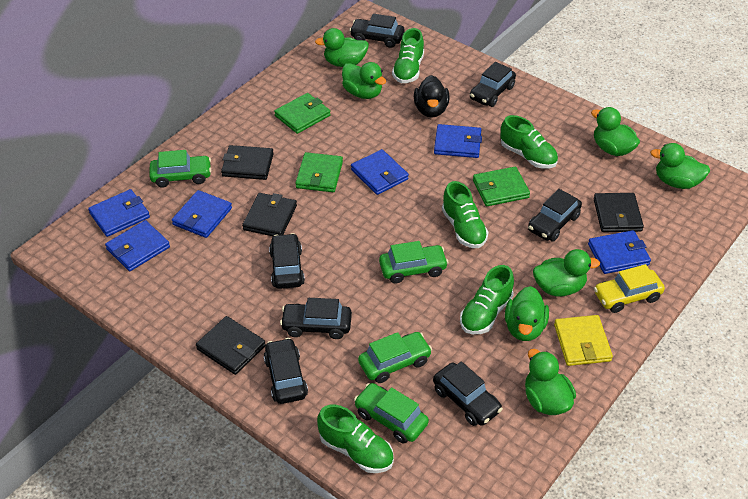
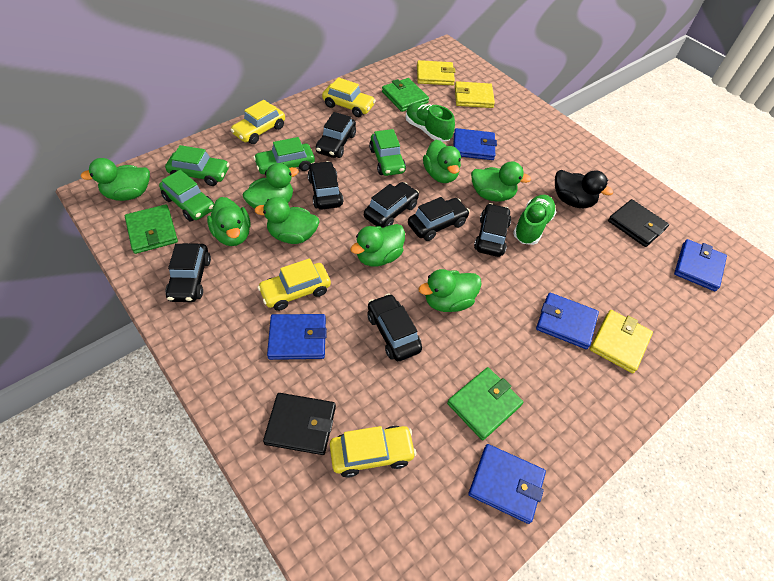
black wallet: [196,316,266,375] [221,145,274,180] [242,193,297,236] [594,193,644,232] = 4 -> [263,393,336,455] [608,199,669,247] = 2
blue wallet: [88,189,150,237] [105,220,170,271] [172,190,232,238] [351,149,409,195] [434,124,482,158] [588,230,651,274] = 6 -> [267,314,327,360] [453,128,497,160] [469,444,546,524] [536,293,599,349] [674,239,727,291] = 5
green duck: [315,28,369,67] [342,62,386,99] [505,286,549,341] [525,349,576,415] [533,249,600,297] [591,107,640,156] [650,143,710,189] = 7 -> [80,158,150,201] [207,197,250,246] [243,163,299,209] [254,197,319,244] [350,224,405,266] [418,269,482,312] [423,140,461,183] [471,161,531,202] = 8
green shoe: [317,405,394,473] [392,28,424,83] [442,181,489,248] [460,265,514,334] [501,115,558,169] = 5 -> [406,103,455,142] [513,195,556,245] = 2
yellow car: [594,264,665,313] = 1 -> [230,100,285,144] [257,258,331,311] [322,77,376,117] [330,426,417,478] = 4
yellow wallet: [554,315,613,366] = 1 -> [417,60,455,85] [455,81,495,108] [590,310,653,373] = 3

